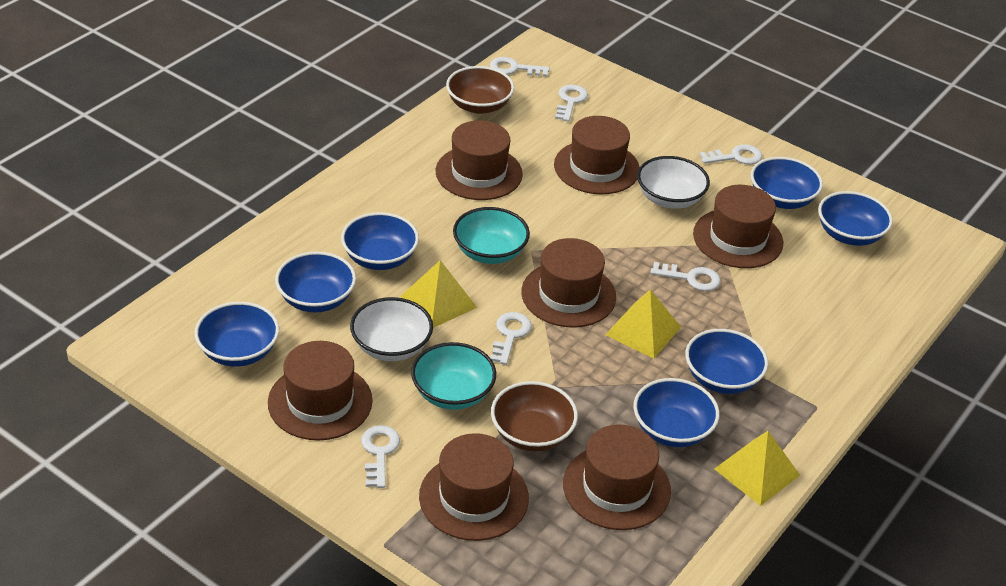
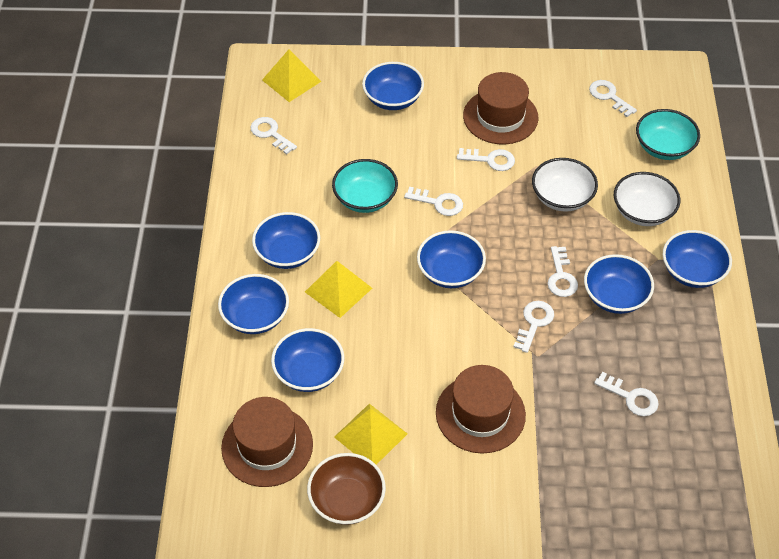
brown bowl: [446,66,514,114] [491,381,578,451] = 2 -> [307,453,386,525] = 1
brown hat: [268,341,373,441] [419,433,529,541] [436,120,523,200] [521,238,616,328] [554,116,640,194] [563,424,671,530] [693,185,783,268] = 7 -> [221,397,313,487] [436,365,526,454] [463,72,539,144] = 3
white key: [361,425,400,488] [490,57,550,77] [490,312,532,365] [555,85,588,122] [650,262,721,291] [700,144,762,164] = 6 -> [250,117,297,155] [404,187,463,216] [457,148,515,171] [513,301,554,353] [547,246,578,297] [589,80,637,117] [594,372,659,416] = 7

